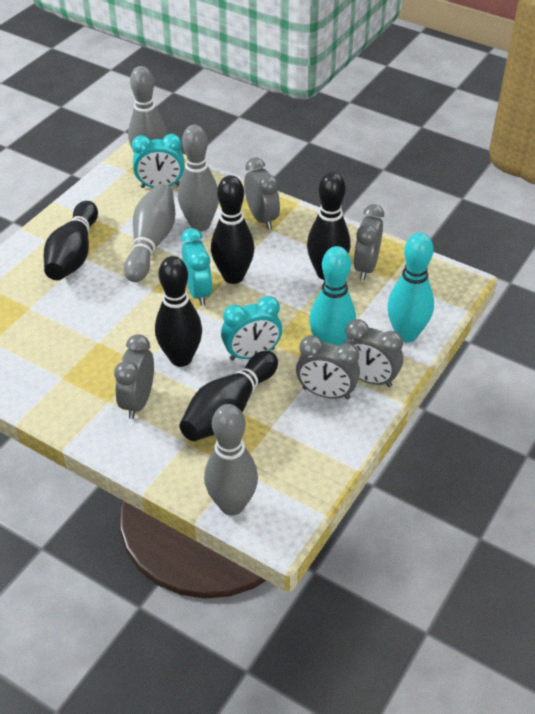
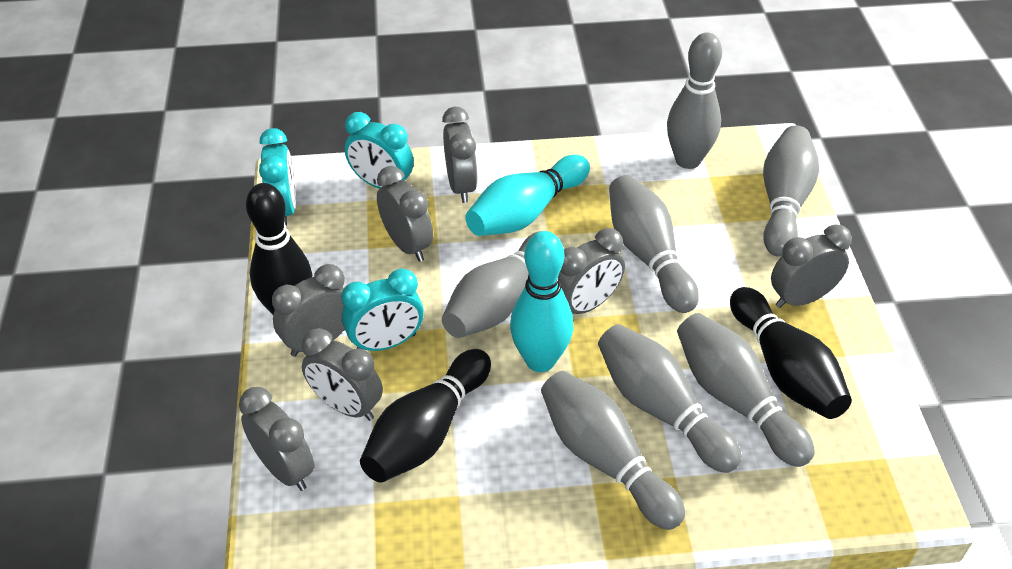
black bowling pin: [44,201,98,280] [155,256,202,367] [180,351,278,441] [211,175,255,284] [307,172,351,280] = 5 -> [246,183,312,315] [360,349,491,482] [730,287,852,419] = 3
grey bowling pin: [124,184,175,282] [128,66,167,153] [178,125,219,231] [204,404,258,515] = 4 -> [442,231,541,338] [541,371,685,530] [598,324,742,473] [609,175,699,313] [667,32,722,169] [677,313,815,467] [763,125,819,257] = 7
grey clock: [114,334,154,419] [244,157,280,230] [296,335,360,399] [344,319,403,387] [354,204,384,280] = 5 -> [239,387,315,491] [272,264,345,357] [302,328,383,421] [377,166,433,262] [442,107,478,203] [559,228,625,314] [771,224,852,308] = 7

